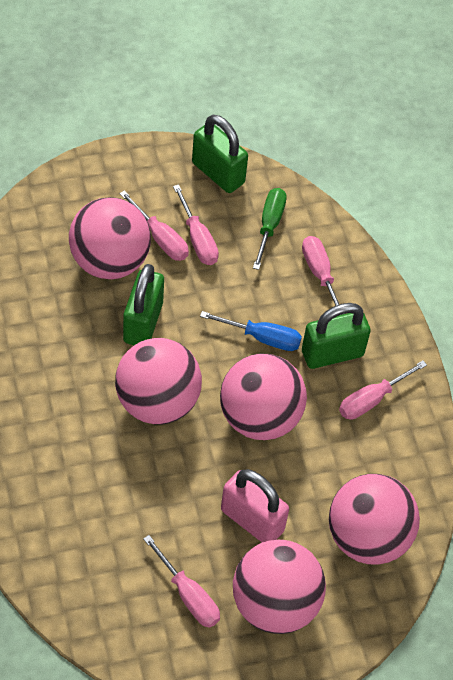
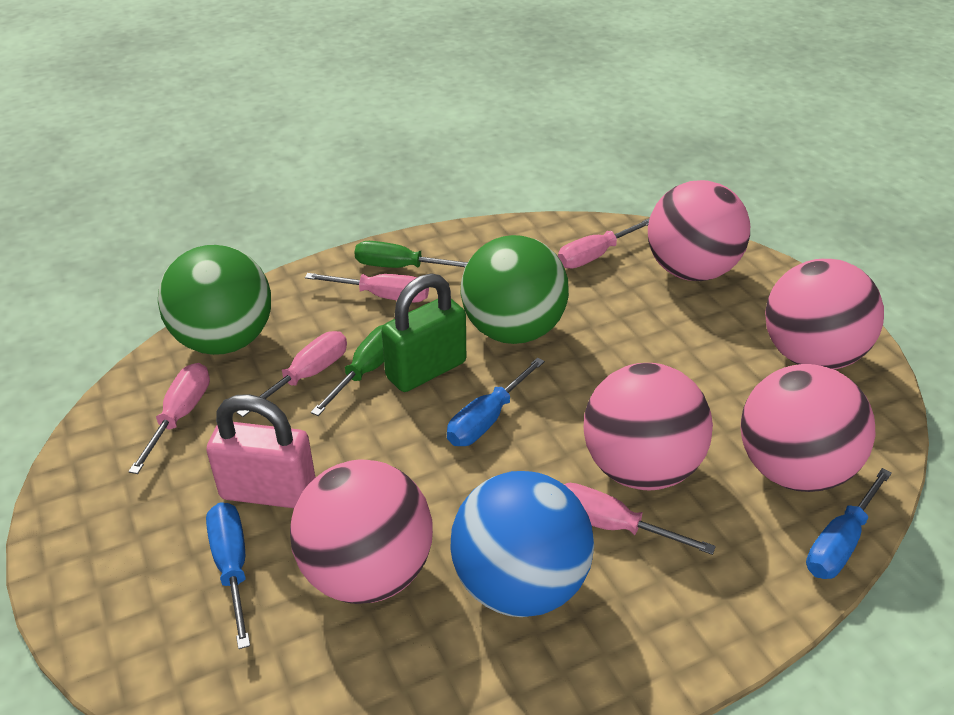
blue ball: none = 0 -> [450,471,594,617] = 1
blue screwdriver: [200,311,302,351] = 1 -> [206,502,250,649] [447,357,545,446] [806,468,892,579] = 3
green ball: none = 0 -> [158,245,271,355] [461,235,569,344] = 2
green padlock: [123,264,164,345] [192,115,248,193] [302,303,371,369] = 3 -> [381,273,466,392] = 1
green screwdriver: [253,188,287,270] = 1 -> [311,325,384,416] [354,241,468,268] = 2

